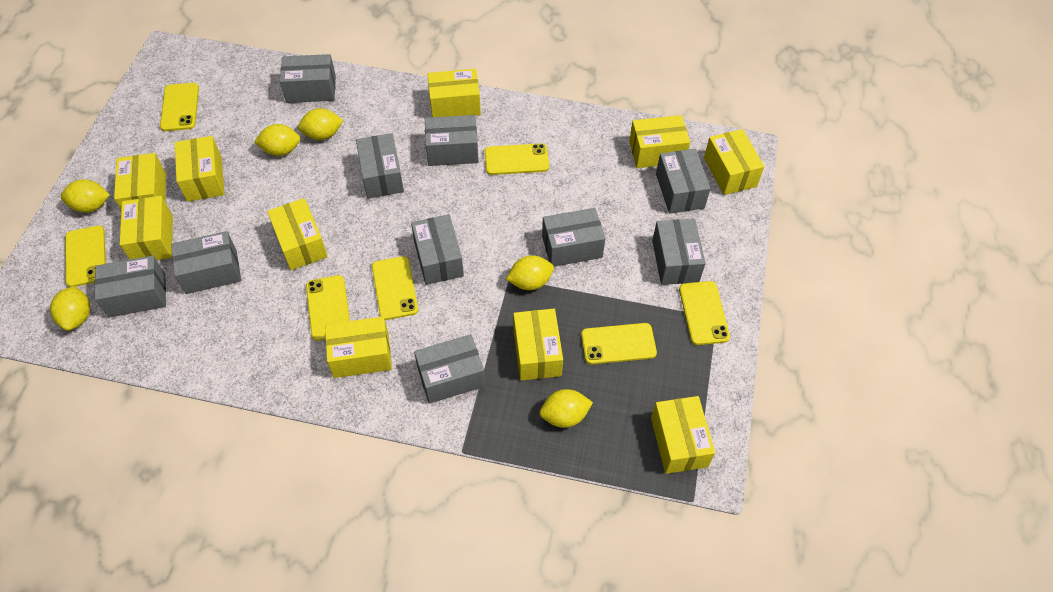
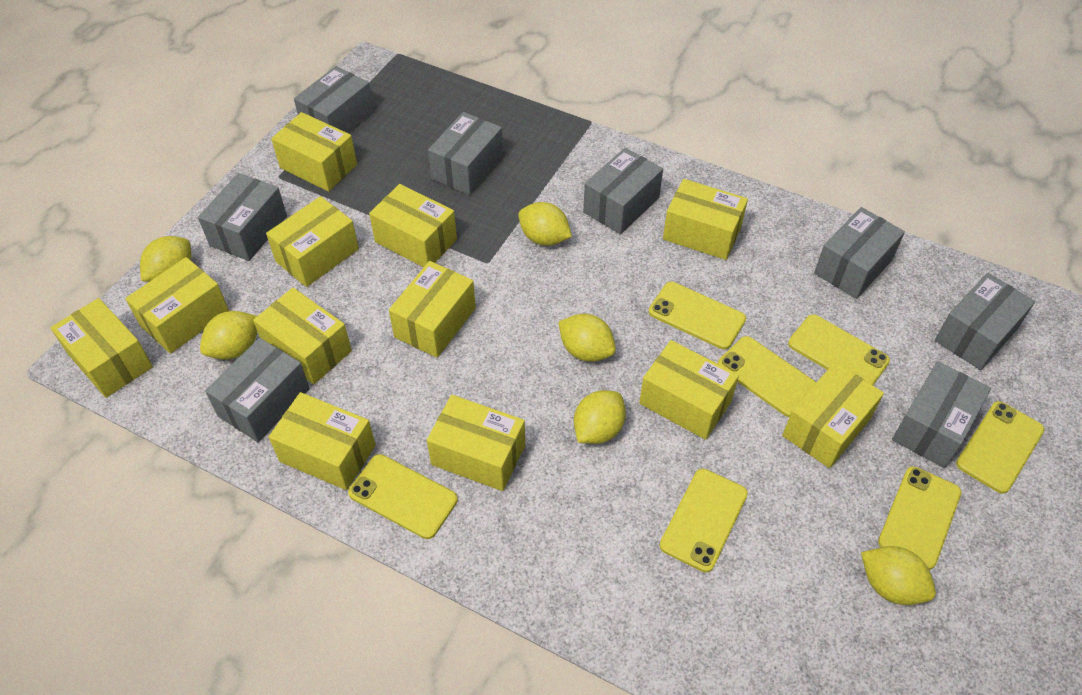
grey box: [95,255,166,317] [171,231,241,294] [280,54,336,103] [356,133,404,198] [411,214,464,285] [414,334,485,404] [425,115,479,166] [542,208,606,267] [652,219,706,285] [656,149,711,214] = 10 -> [198,173,287,261] [205,338,310,442] [294,66,374,133] [428,112,503,195] [583,148,663,234] [814,207,905,299] [892,361,991,468] [935,273,1035,370] = 8
yellow box: [114,153,166,209] [120,196,173,260] [175,136,225,202] [267,198,328,270] [325,317,392,378] [427,69,481,117] [513,309,563,381] [629,115,690,168] [651,396,715,474] [704,129,764,195] = 10 -> [50,298,153,398] [125,257,229,354] [253,288,352,384] [266,196,359,287] [269,392,376,490] [271,112,357,192] [369,184,457,267] [389,261,476,358] [427,395,525,491] [639,340,739,440] [663,179,748,260] [782,362,884,468] = 12

